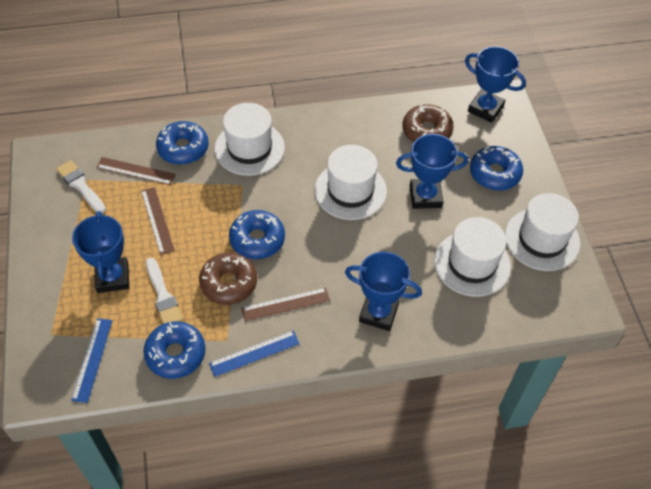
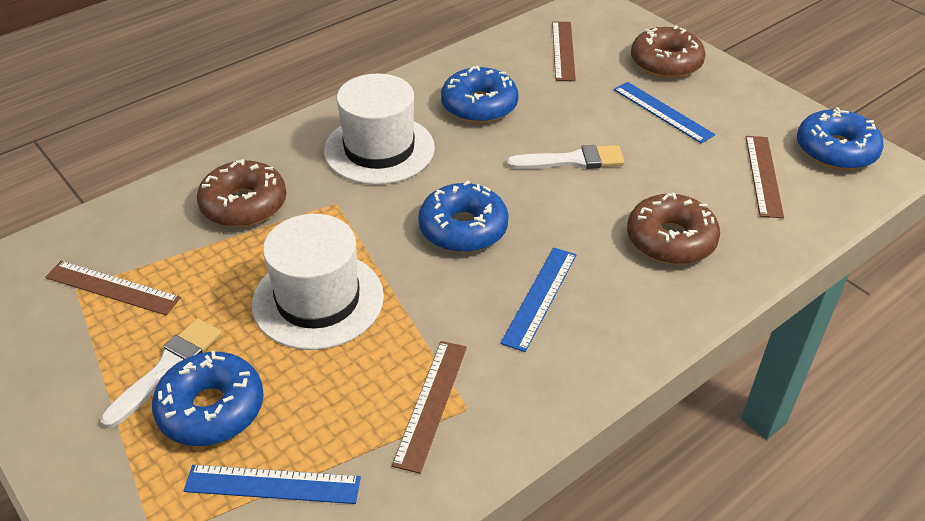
blue ruler: [71,318,113,403] [209,331,300,377] = 2 -> [184,465,361,504] [500,247,576,352] [614,82,715,143] = 3
blue trophy: [72,211,129,293] [345,252,422,331] [396,134,468,209] [465,46,526,123] = 4 -> none = 0
brown donut: [199,253,257,305] [403,104,454,142] = 2 -> [197,159,287,227] [627,193,720,265] [631,26,706,78] = 3
brown ruler: [96,157,176,185] [141,187,175,255] [241,288,330,321] = 3 -> [45,261,181,315] [392,341,467,474] [552,22,576,81] [746,136,784,218] = 4
white hat: [214,103,285,176] [315,145,387,220] [434,217,511,297] [505,193,580,271] = 4 -> [252,214,384,350] [324,73,435,185] = 2

